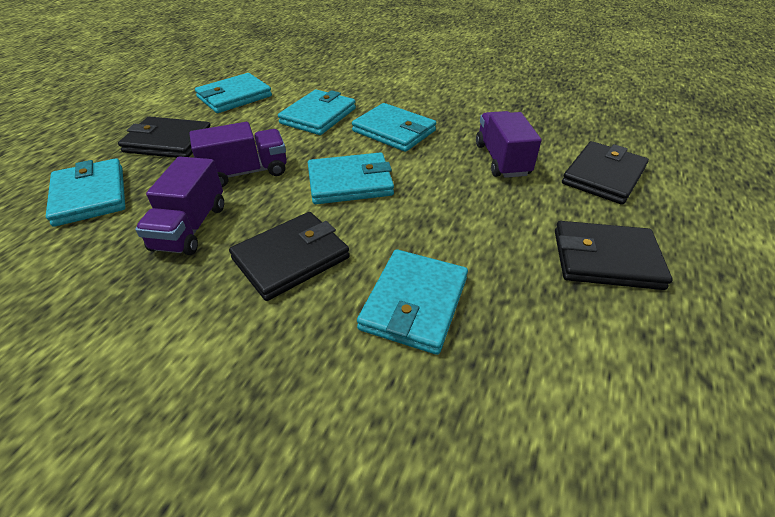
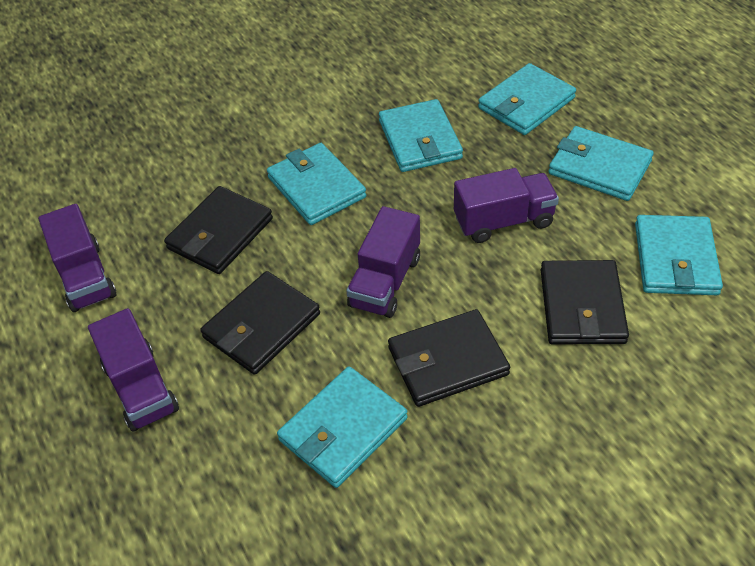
purple truck: [135,156,224,255] [189,122,287,187] [476,111,542,178] = 3 -> [38,204,117,312] [88,308,179,432] [346,206,420,318] [454,168,559,243] = 4

